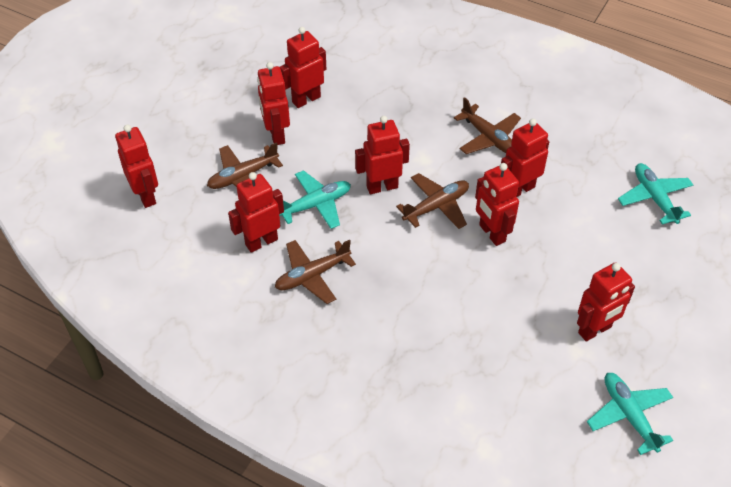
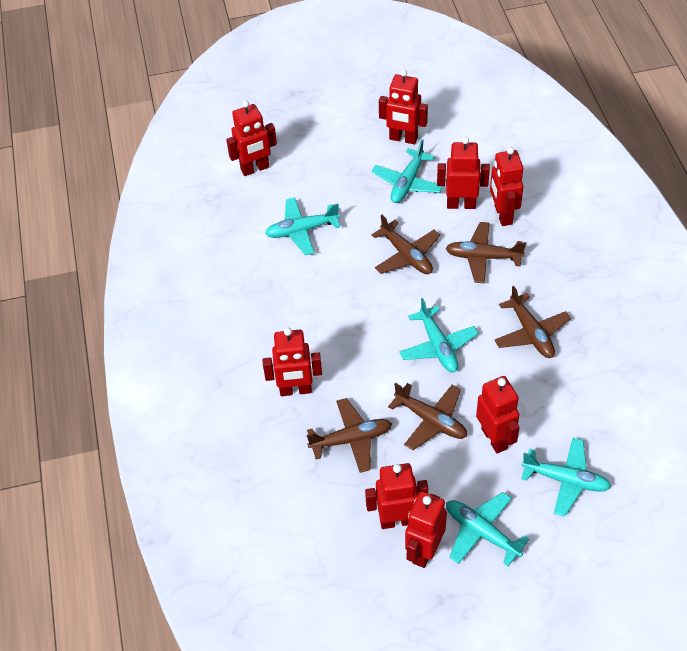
brown plane: [207,142,283,189] [275,240,356,304] [396,173,469,229] [454,97,521,154] = 4 -> [307,398,392,473] [372,215,440,274] [388,383,467,450] [445,222,526,283] [494,286,571,358] = 5
turquoise plane: [279,170,351,229] [587,373,673,455] [618,163,693,224] = 3 -> [265,197,340,255] [372,139,443,203] [399,298,479,372] [446,492,529,566] [521,438,611,517] = 5

